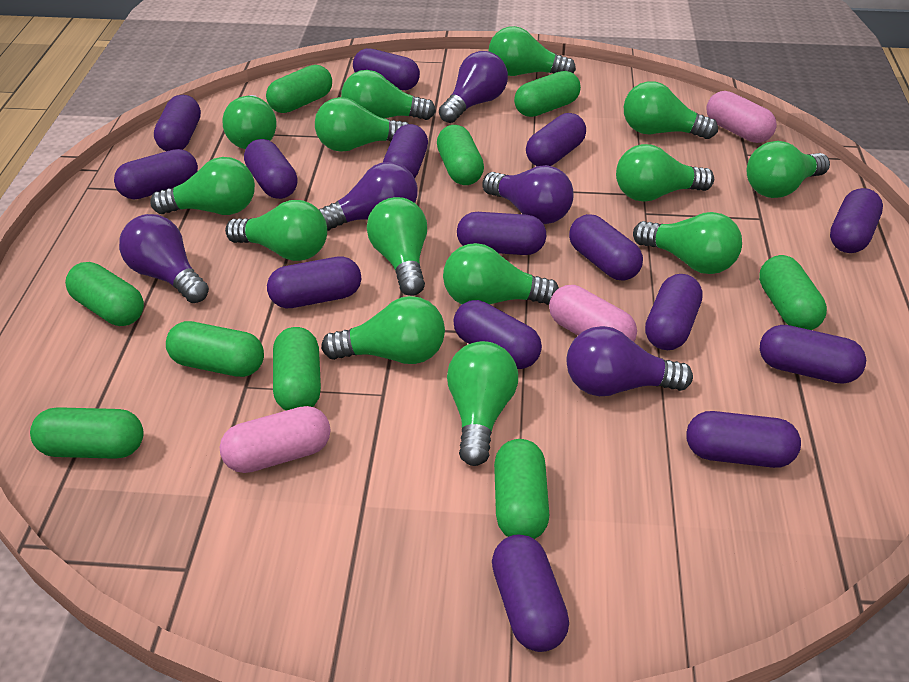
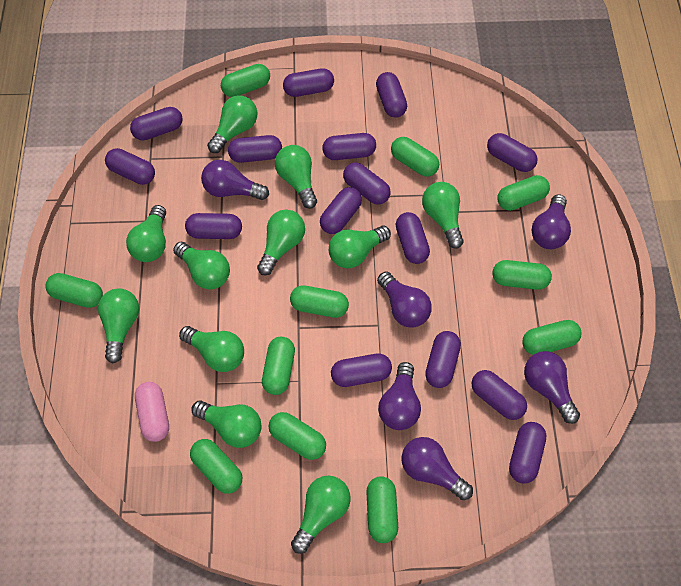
green capsule: [30,407,144,459] [65,262,144,326] [166,321,264,377] [266,65,332,113] [273,327,321,410] [437,125,484,185] [494,439,549,539] [514,71,581,117] [759,255,827,330] = 9 -> [45,273,103,308] [190,439,242,493] [221,64,270,97] [262,337,295,395] [269,412,326,460] [290,285,349,318] [366,476,398,543] [391,137,439,177] [493,260,552,290] [497,175,550,211] [522,320,581,355] = 11
green light bulb: [150,157,255,215] [223,95,276,149] [225,200,327,261] [315,97,409,152] [321,296,445,364] [341,70,436,120] [367,197,427,296] [443,243,559,305] [447,341,518,466] [489,26,576,76] [616,144,714,202] [624,81,718,139] [633,212,742,274] [746,141,830,198] = 14 -> [98,288,139,363] [126,205,166,262] [173,242,230,290] [179,326,244,372] [192,400,262,448] [207,95,257,153] [257,210,305,275] [275,145,317,209] [291,476,351,554] [329,225,391,268] [422,182,464,249] = 11
pink capsule: [220,406,331,473] [549,285,637,342] [706,91,777,143] = 3 -> [135,382,169,442] = 1
purple light bulb: [119,214,209,303] [319,162,418,231] [439,51,508,123] [482,165,574,224] [566,326,693,396] = 5 -> [201,160,269,200] [377,272,432,328] [378,362,421,430] [401,437,473,500] [524,351,580,424] [531,194,571,249] = 6

